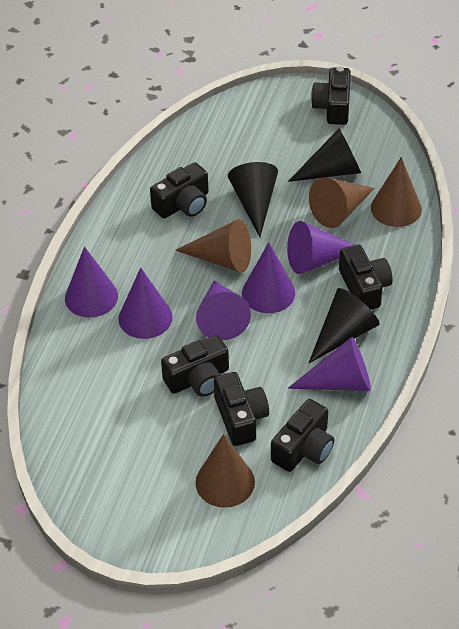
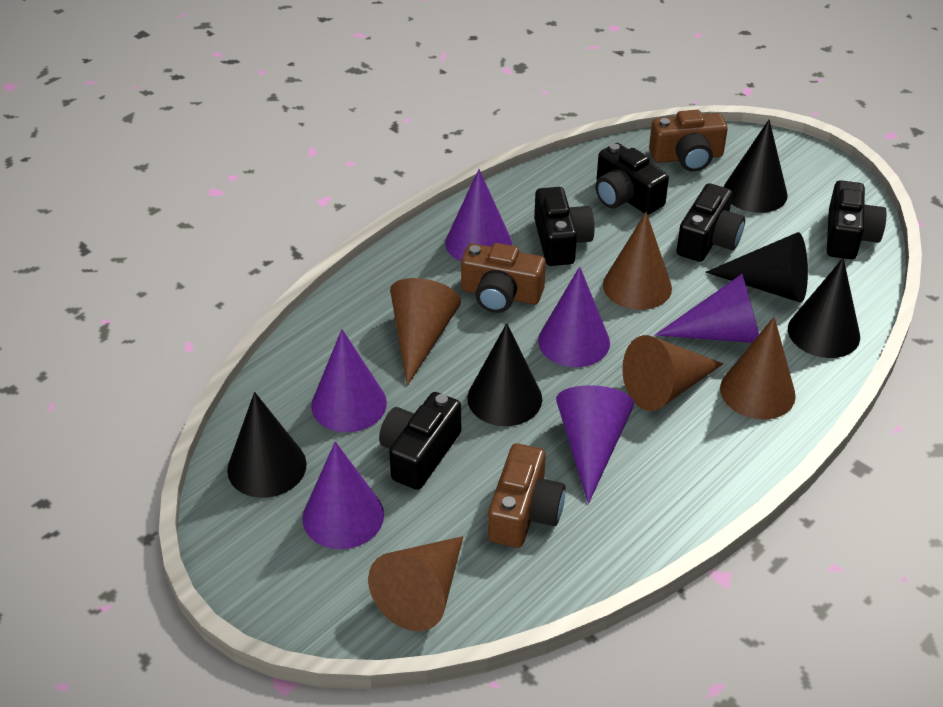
black camera: [150,162,209,218] [161,335,229,396] [214,372,269,446] [271,399,334,472] [311,67,351,125] [339,245,393,310] = 6 -> [379,392,461,490] [534,187,594,266] [595,143,669,215] [677,183,745,262] [827,180,887,259] = 5
black cone: [228,162,278,237] [288,129,361,182] [309,288,380,363] = 3 -> [227,392,307,498] [467,323,542,426] [705,232,808,302] [724,120,788,213] [788,258,860,358] = 5
brown camera: none = 0 -> [461,243,546,313] [488,443,566,548] [649,110,728,172] = 3
brown cone: [175,219,251,273] [195,434,255,508] [309,177,374,228] [371,157,422,227] = 4 -> [368,536,463,631] [390,278,461,386] [603,212,672,310] [622,335,723,411] [720,317,796,420] = 5

